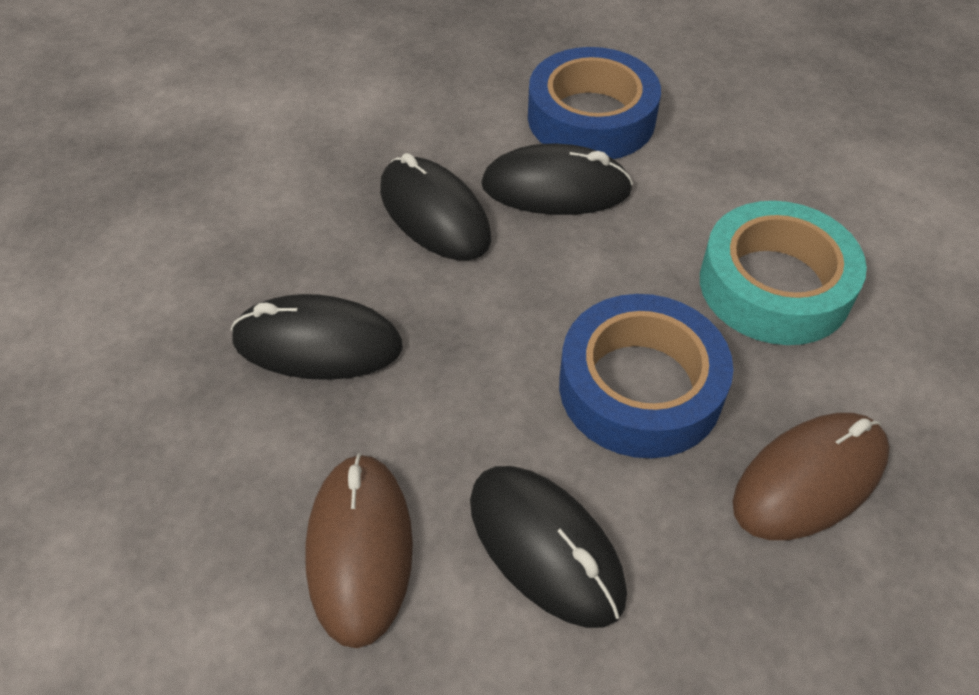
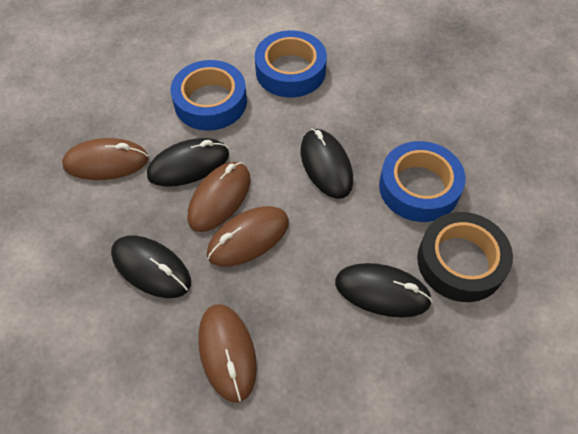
black tape: none = 0 -> [417,212,513,302] = 1
blue tape: [528,47,661,159] [559,294,733,458] = 2 -> [171,60,247,131] [255,30,327,98] [379,141,466,222] = 3
brown mouse: [305,453,413,648] [733,413,890,540] = 2 -> [62,138,149,180] [187,162,250,232] [198,304,257,403] [207,206,289,267] = 4
turquoise tape: [700,201,867,345] = 1 -> none = 0

